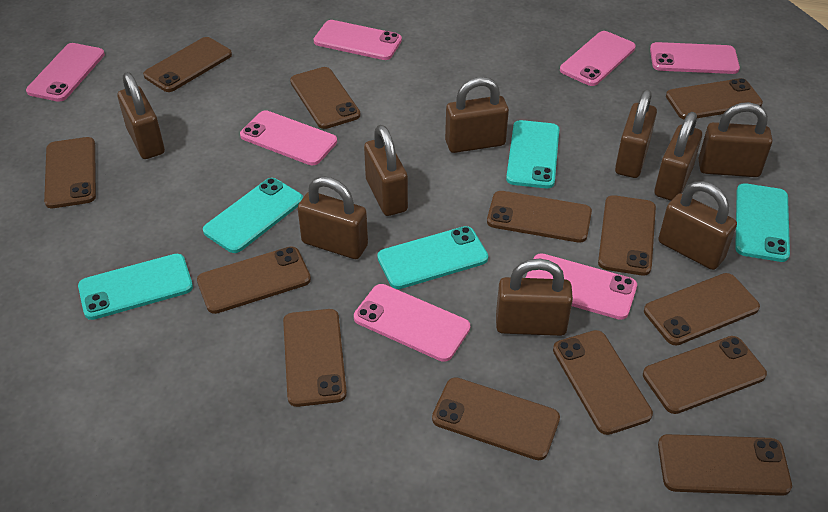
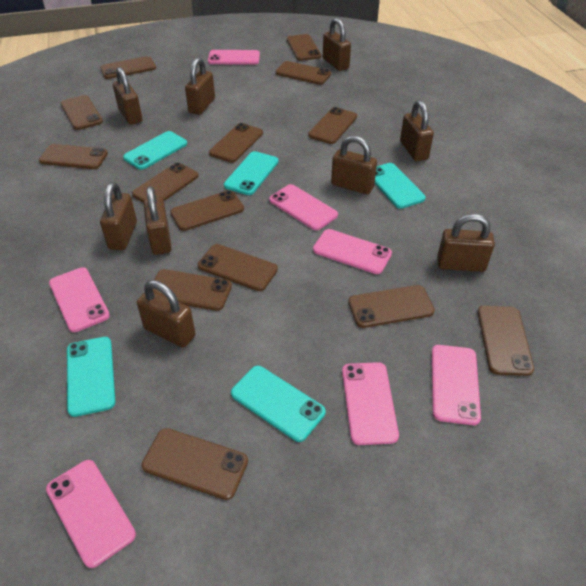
brown phone: [44,137,96,208] [143,37,232,92] [197,246,311,314] [283,309,347,407] [290,67,360,129] [432,377,560,460] [487,191,592,243] [553,330,653,435] [598,195,656,276] [643,336,767,414] [644,273,760,346] [658,434,792,496] [666,78,763,119] = 13 -> [39,144,108,169] [61,95,103,130] [100,56,156,79] [132,162,199,203] [142,428,248,500] [153,269,232,311] [170,190,244,231] [198,244,278,291] [209,123,263,162] [275,61,331,85] [287,34,321,61] [308,107,357,144] [348,285,435,328] [478,306,534,376] = 14

